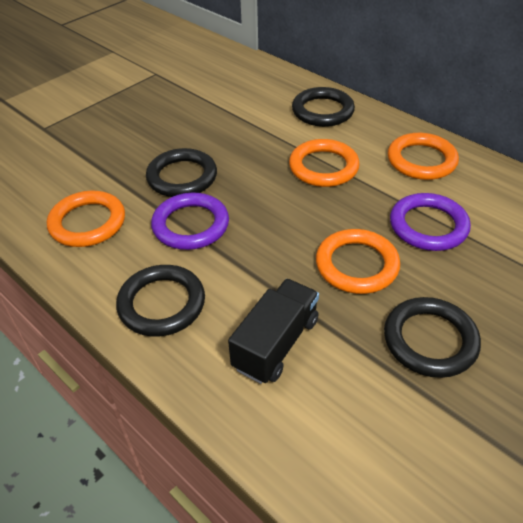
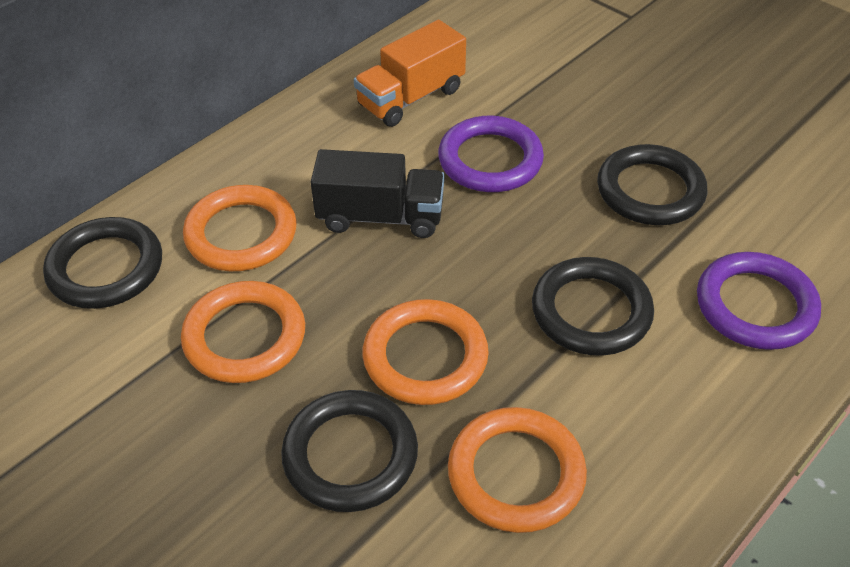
orange truck: none = 0 -> [354,20,466,127] = 1

